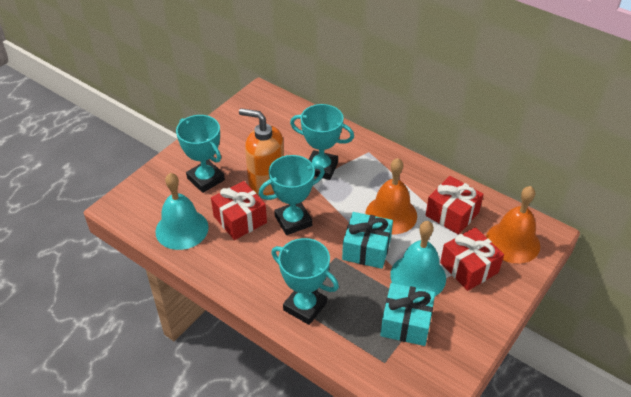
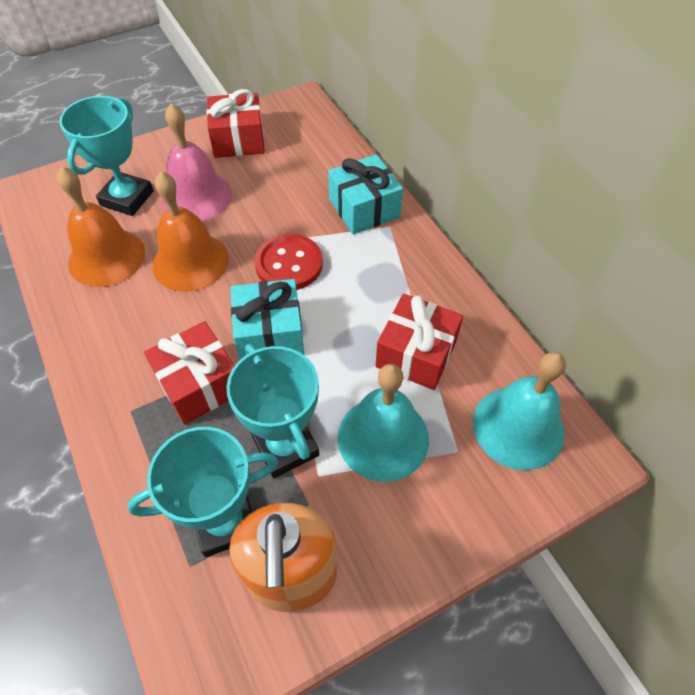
pink bell: none = 0 -> [162,103,232,221] = 1
red button: none = 0 -> [254,234,323,290] = 1
turquoise trophy: [176,115,225,193] [259,155,325,235] [271,238,339,325] [290,104,354,180] = 4 -> [59,96,154,216] [127,427,278,557] [226,344,319,478] = 3

